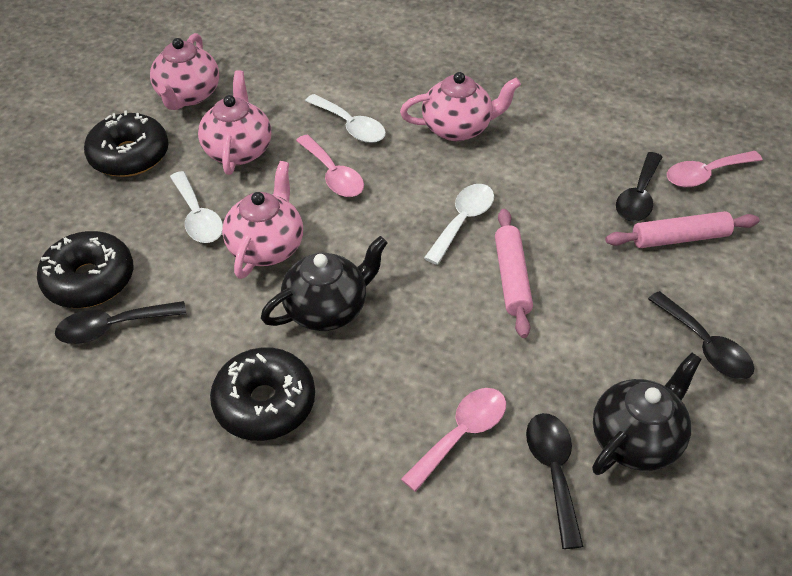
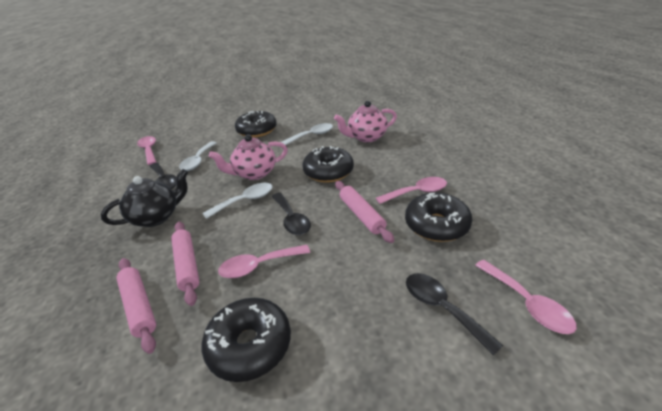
black donut: [37,231,134,308] [84,110,169,177] [210,347,315,441] = 3 -> [202,298,291,382] [235,111,277,138] [302,146,354,183] [405,193,472,242] = 4
black spoon: [55,301,186,344] [526,413,584,549] [616,152,662,222] [648,291,754,379] = 4 -> [150,163,176,189] [272,193,311,235] [406,273,503,356] = 3
black teapot: [261,236,388,331] [592,352,702,475] = 2 -> [101,169,188,227] = 1
pink rolling pin: [495,209,533,338] [605,211,760,248] = 2 -> [116,258,156,354] [171,221,200,306] [335,181,394,243] = 3
pink spoon: [296,135,364,197] [401,388,506,492] [667,151,763,187] = 3 -> [137,136,156,165] [218,245,310,278] [376,177,447,204] [475,260,577,334] = 4
pink teapot: [150,33,219,110] [198,70,271,175] [222,161,303,279] [400,72,521,141] = 4 -> [209,134,288,180] [334,101,397,142] = 2

